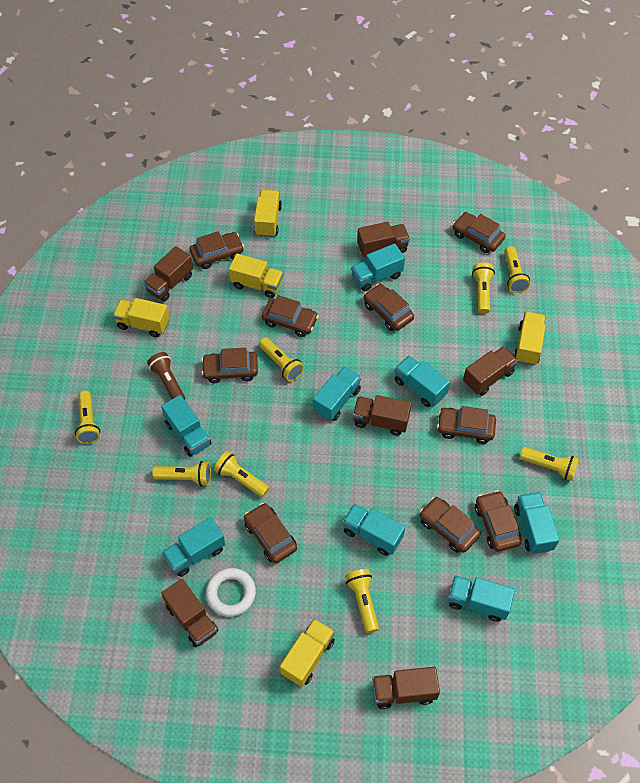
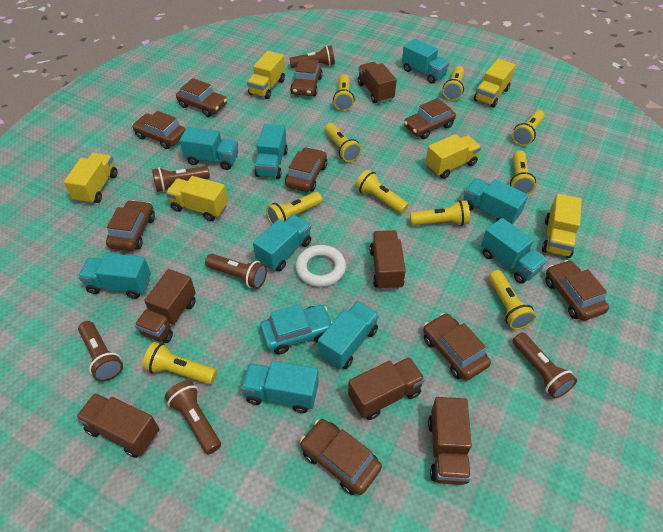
brown flashlight: [147,352,185,400] = 1 -> [78,321,123,382] [152,166,210,192] [165,380,221,454] [205,254,267,289] [289,45,335,68] [513,333,577,398] = 6
turquoise car: none = 0 -> [260,304,333,354] = 1
turquoise truck: [161,395,211,457] [162,517,225,577] [313,367,361,421] [343,504,405,556] [351,244,405,291] [394,355,450,407] [448,575,515,622] [514,492,559,554] = 8 -> [78,253,151,299] [180,127,238,170] [241,361,319,413] [253,214,311,271] [255,124,288,179] [318,301,379,369] [402,39,449,83] [463,178,528,225] [481,218,548,284] = 9
yellow flashlight: [75,391,100,444] [152,461,211,486] [214,451,269,497] [259,338,304,382] [345,569,379,633] [472,262,495,314] [504,246,530,293] [520,447,579,481] = 8 -> [143,342,217,385] [266,192,322,225] [325,123,362,162] [333,75,355,111] [355,169,409,214] [410,200,470,226] [443,66,464,101] [489,270,536,330] [510,151,536,194] [512,110,545,146] = 10
yellow truck: [113,298,170,338] [229,254,283,298] [254,190,282,237] [280,618,335,687] [513,312,546,365] = 5 -> [64,153,117,204] [166,176,228,221] [247,51,285,99] [425,134,481,179] [474,59,515,108] [542,194,582,258] = 6

